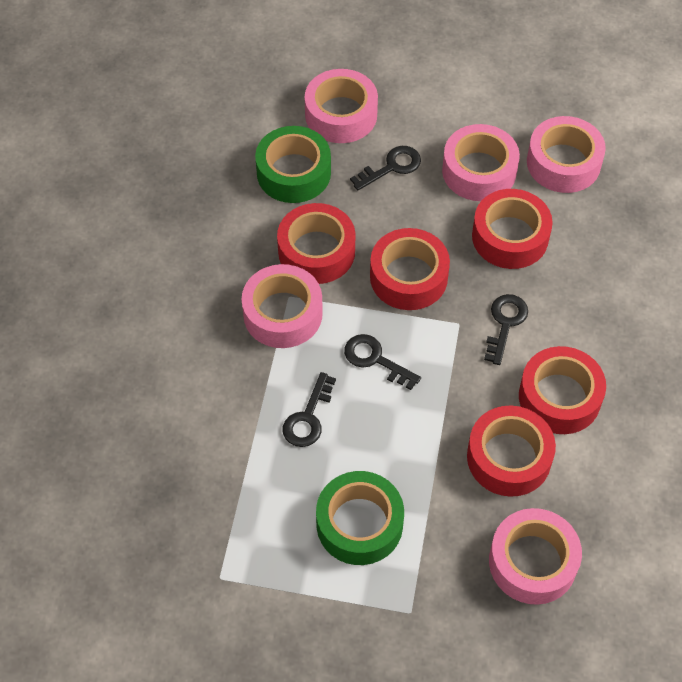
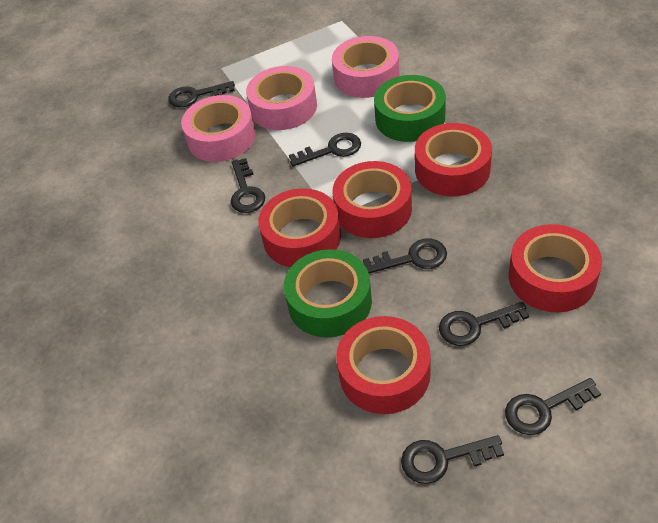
black key: [283,372,336,447] [344,334,421,390] [350,146,421,191] [484,294,528,365] = 4 -> [168,81,235,107] [231,158,265,213] [289,133,361,167] [363,239,447,273] [401,435,504,484] [439,302,529,346] [505,378,601,435] = 7
pink tape: [241,264,323,348] [305,69,378,143] [442,124,520,201] [489,508,582,605] [527,116,606,193] = 5 -> [181,95,256,162] [246,66,317,130] [332,36,399,98] = 3

